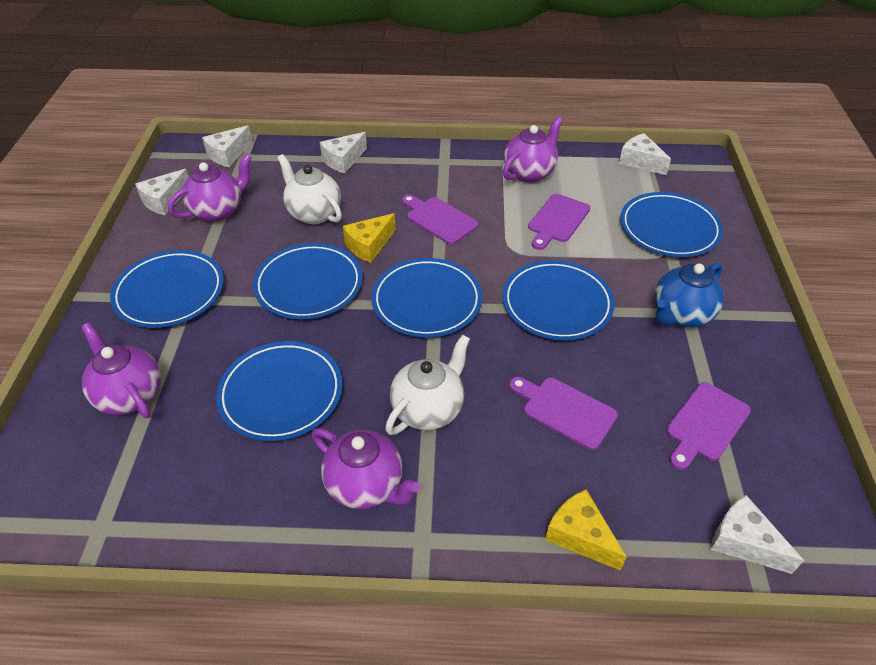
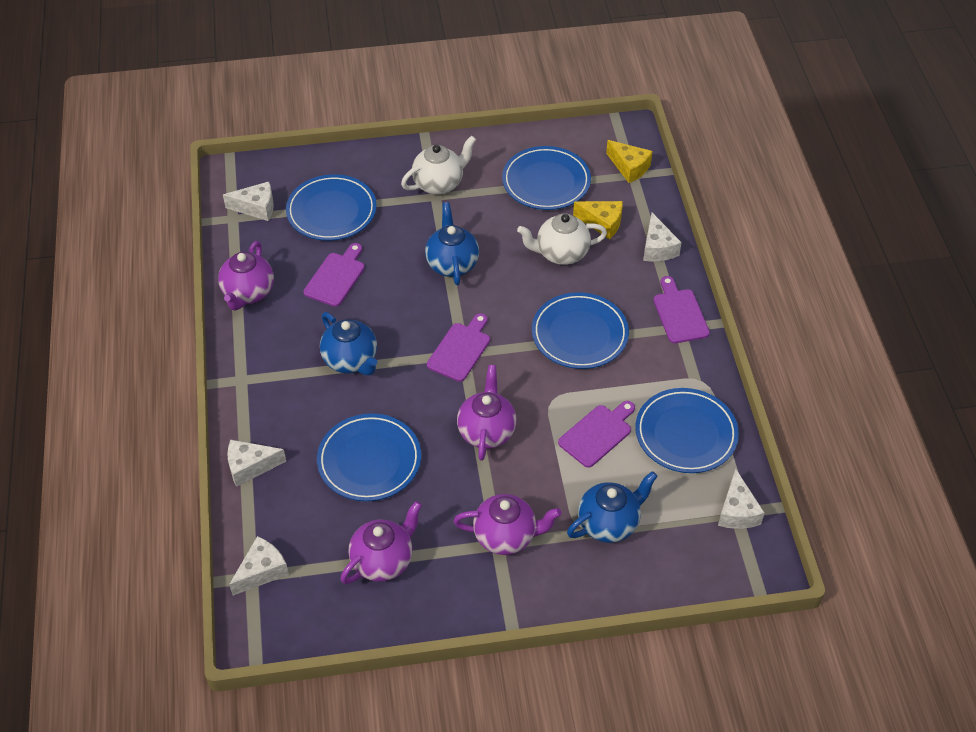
blue plate: [110,250,224,328] [216,341,342,441] [253,243,362,320] [371,258,482,338] [502,260,615,340] [620,192,723,257] = 6 -> [286,174,377,241] [317,413,421,501] [502,146,591,210] [532,292,629,369] [635,388,739,473] = 5
blue teapot: [654,263,724,327] = 1 -> [320,312,377,376] [425,202,479,285] [567,471,658,543] = 3

